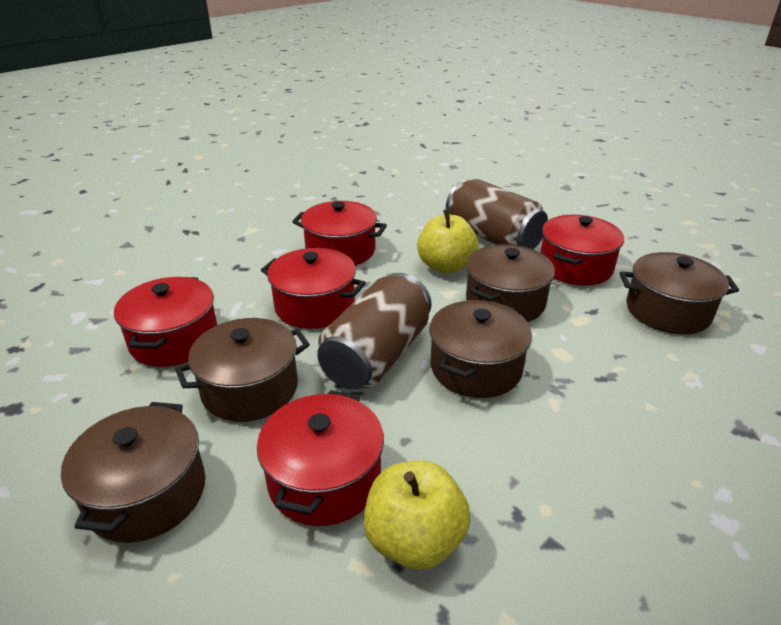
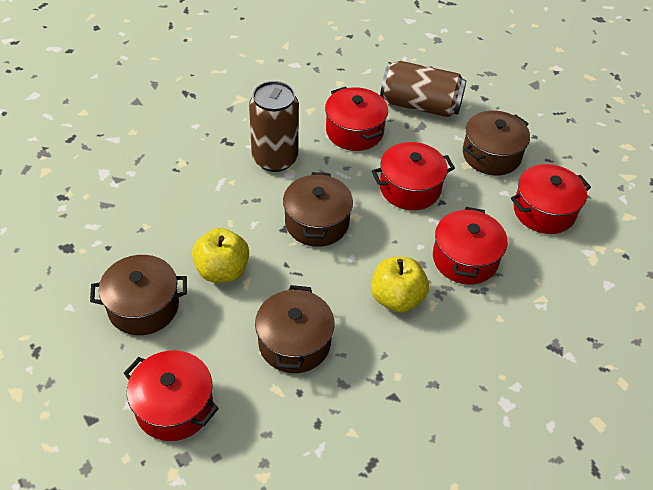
brown pot: [61,402,206,543] [175,318,310,422] [430,300,532,398] [466,244,555,322] [620,252,739,334] = 5 -> [90,255,187,335] [255,285,334,373] [283,172,353,247] [463,110,530,175] = 4

